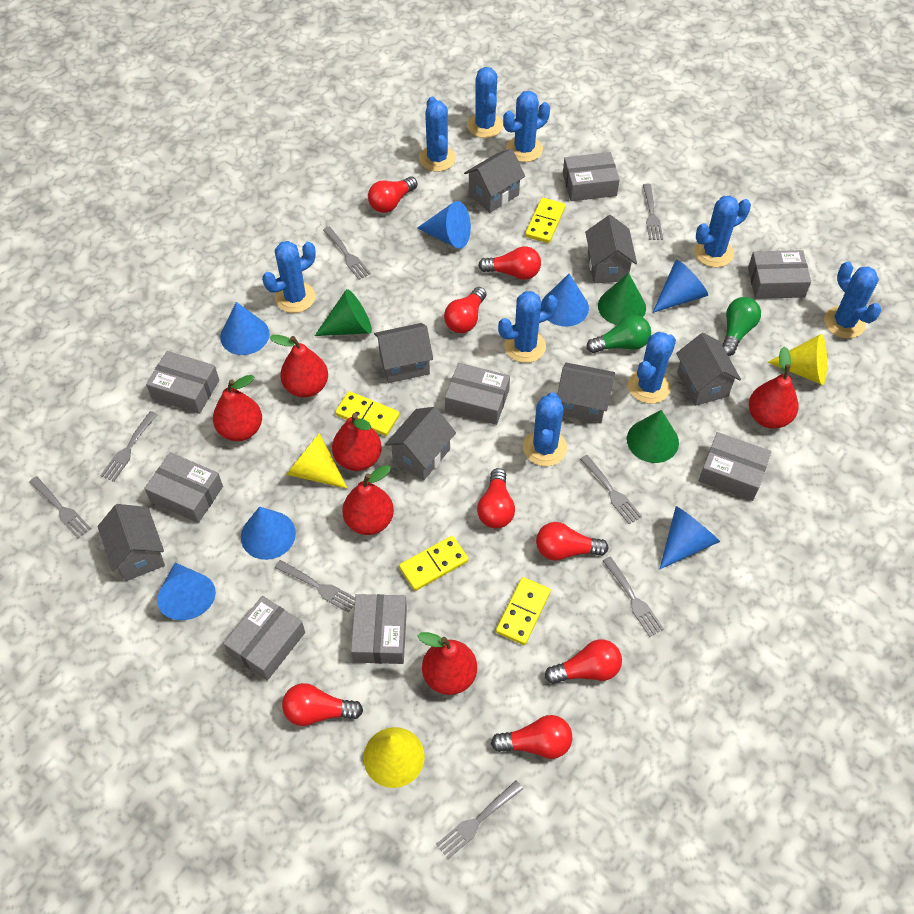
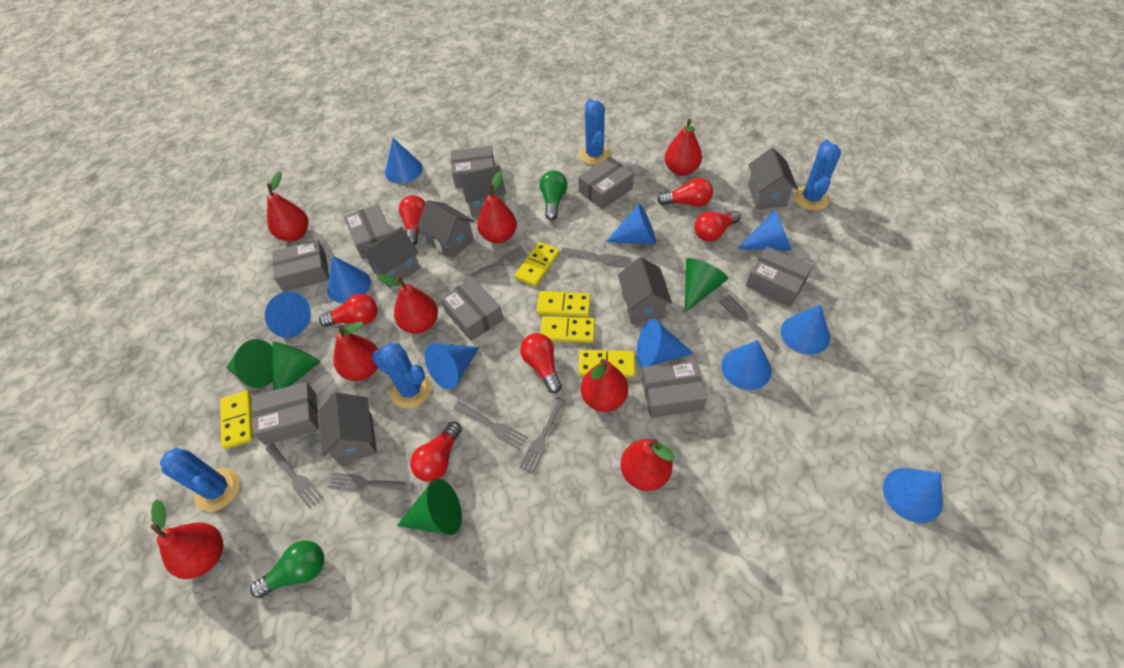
blue cactus: [262,241,316,313] [419,97,456,172] [467,67,503,138] [498,291,558,363] [503,91,550,162] [523,392,567,466] [628,332,676,404] [694,196,751,267] [824,261,881,339] = 9 -> [160,448,240,511] [372,343,431,409] [579,99,611,165] [794,140,841,210] = 4
blue cone: [157,563,216,620] [220,302,270,355] [241,507,296,560] [417,201,471,249] [541,274,589,326] [652,260,708,313] [660,506,720,569] = 7 -> [265,291,311,338] [327,255,371,303] [385,138,423,184] [425,343,479,389] [606,204,656,244] [637,319,694,367] [721,340,772,390] [738,210,791,251] [781,304,830,355] [883,468,943,523] = 10
green cone: [315,289,372,336] [598,273,646,325] [627,410,679,463] = 3 -> [226,339,273,388] [273,342,321,390] [397,479,462,535] [685,258,728,312] = 4
grey fork: [29,476,91,538] [100,411,157,482] [275,560,355,613] [323,226,371,280] [436,781,523,859] [580,455,642,525] [603,556,664,637] [643,184,663,240] = 8 -> [265,443,323,508] [327,472,414,492] [454,401,528,450] [462,246,527,282] [519,397,565,474] [561,247,631,268] [719,295,779,351] = 7
grey house: [97,504,165,581] [374,323,433,383] [385,407,456,481] [464,148,525,213] [557,363,615,424] [585,215,637,283] [676,333,741,406] = 7 -> [319,392,377,464] [360,227,420,288] [417,200,474,258] [459,165,506,217] [618,257,672,324] [748,148,798,209] = 6
red light bulb: [282,683,363,726] [368,177,417,213] [444,287,486,333] [477,468,515,528] [478,246,541,280] [491,715,572,759] [536,522,609,561] [545,639,622,684] = 8 -> [319,294,378,326] [399,195,425,246] [410,422,462,482] [520,333,562,393] [657,178,713,207] [694,210,741,242] = 6
red pear: [213,375,262,441] [270,335,328,397] [332,413,382,471] [342,465,394,535] [418,632,477,695] [749,347,798,429] = 6 -> [150,499,223,579] [267,171,308,241] [333,321,379,381] [377,274,438,334] [477,171,517,243] [581,359,628,412] [621,439,675,491] [665,119,702,176] = 8
yellow cone: [286,433,348,489] [363,727,425,788] [767,334,827,385] = 3 -> none = 0
yellow domino: [335,391,400,436] [399,536,469,591] [496,577,551,645] [525,198,566,243] = 4 -> [220,390,253,449] [515,242,560,287] [536,291,591,317] [540,316,595,343] [578,350,635,377] = 5

